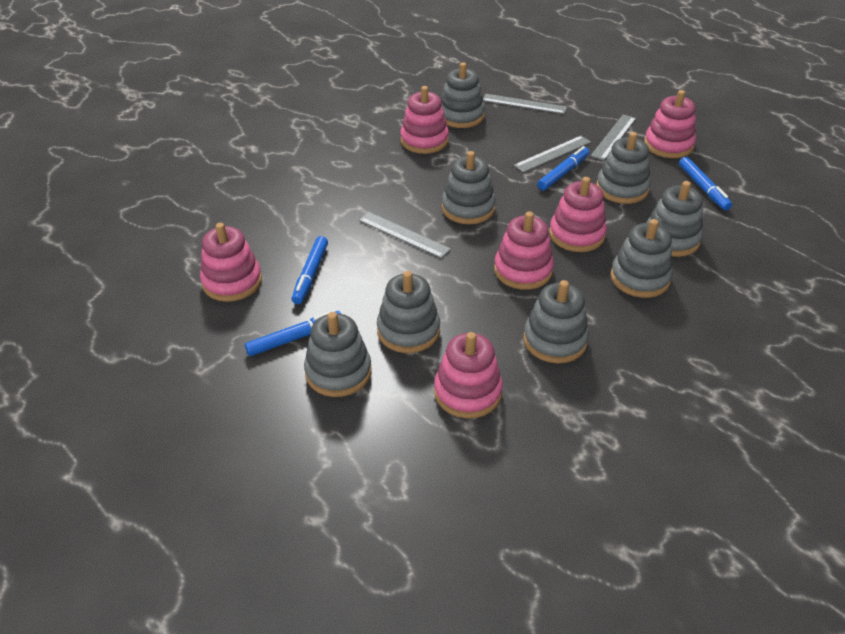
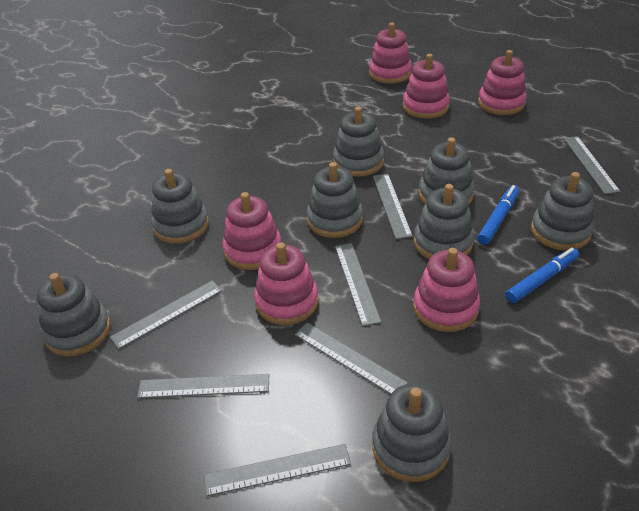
blue marker: [245,310,341,356] [292,236,328,304] [537,146,589,191] [679,157,732,210] = 4 -> [478,185,519,244] [506,248,579,303] = 2
grey ruler: [359,212,451,258] [483,94,567,114] [514,136,591,173] [590,114,636,160] = 4 -> [110,280,222,349] [137,374,269,398] [204,444,351,496] [295,322,408,394] [335,243,381,326] [373,174,413,239] [564,136,620,194] = 7

